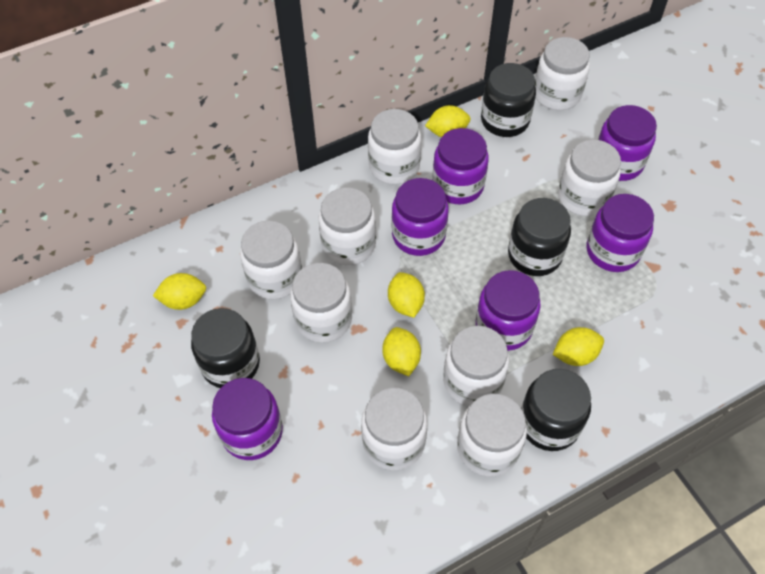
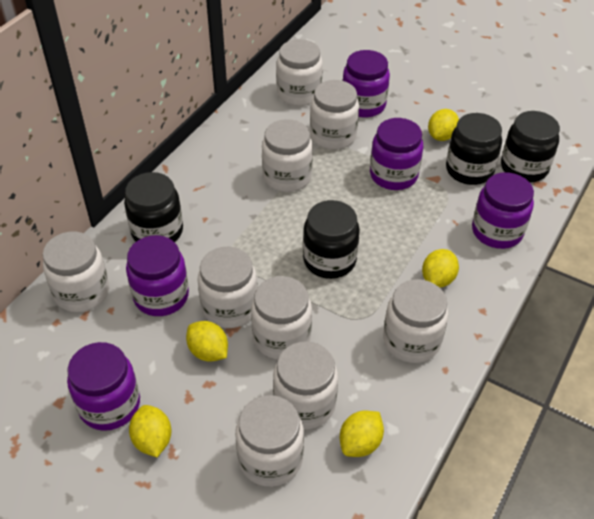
purple jar: [212,378,283,460] [392,178,449,256] [433,128,489,204] [476,270,541,351] [587,194,654,272] [598,105,657,181] = 6 -> [67,342,140,431] [126,235,189,316] [342,50,390,118] [370,118,423,190] [472,172,534,249] = 5

